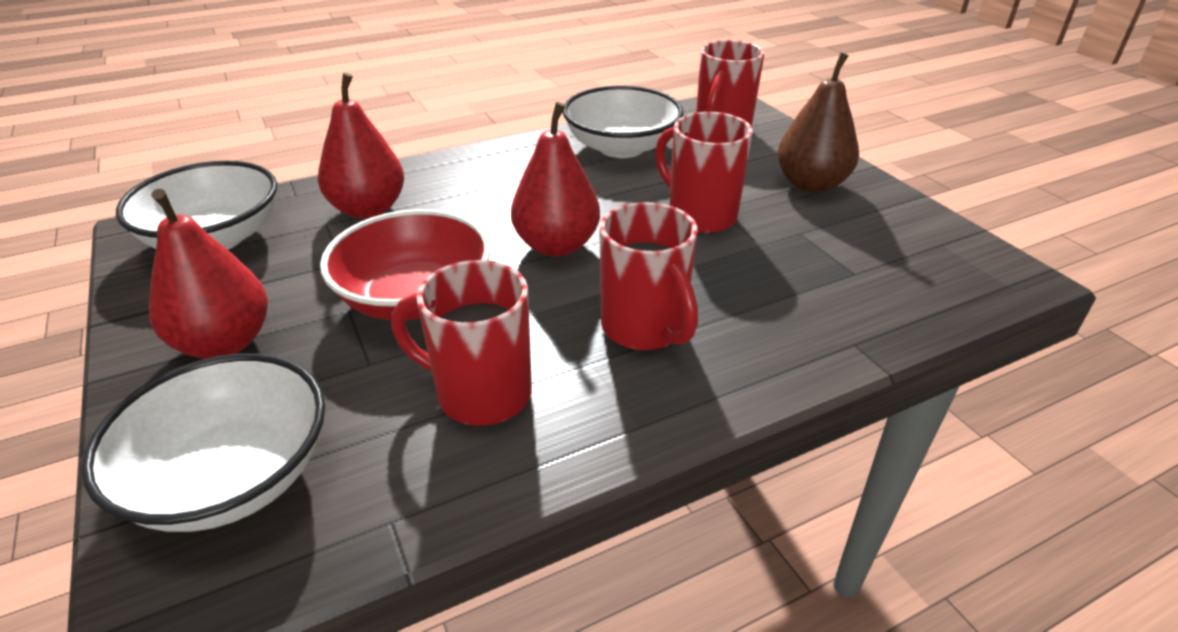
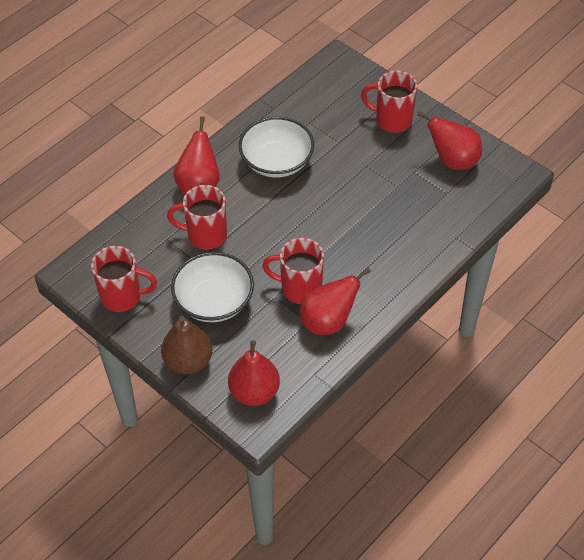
red bowl: [320,209,491,320] = 1 -> none = 0
red pear: [149,189,268,359] [318,72,404,219] [511,102,600,257] = 3 -> [174,116,220,194] [228,340,280,406] [300,267,371,335] [418,111,482,170] = 4
white bowl: [81,354,325,532] [116,161,277,249] [563,85,684,158] = 3 -> [171,252,254,322] [239,117,314,178] = 2

